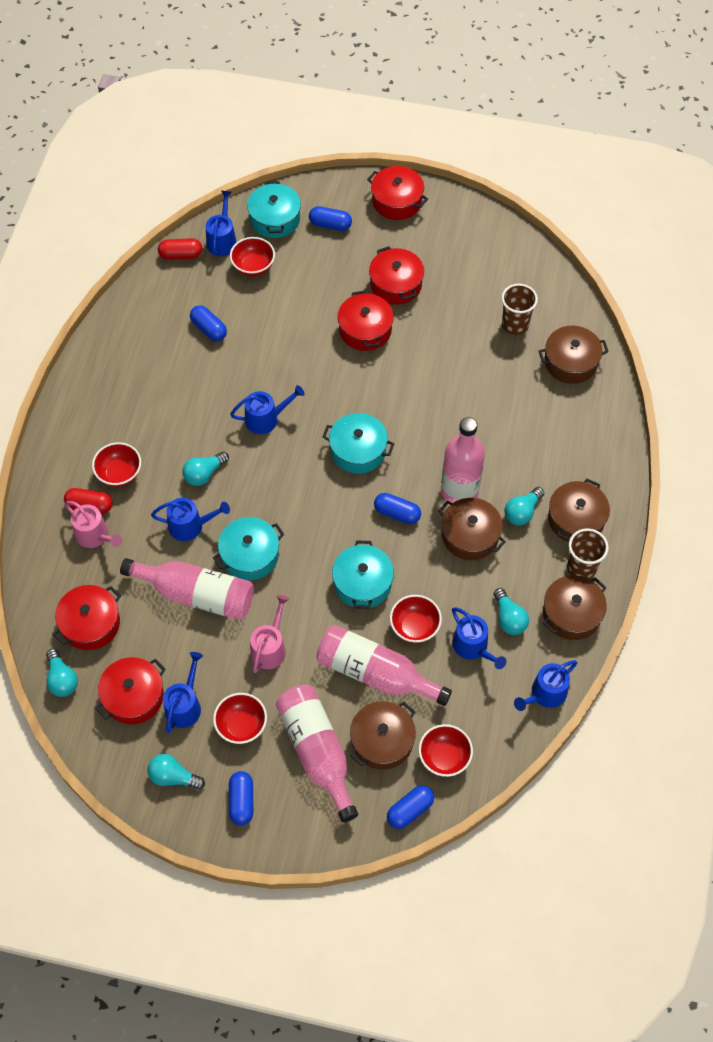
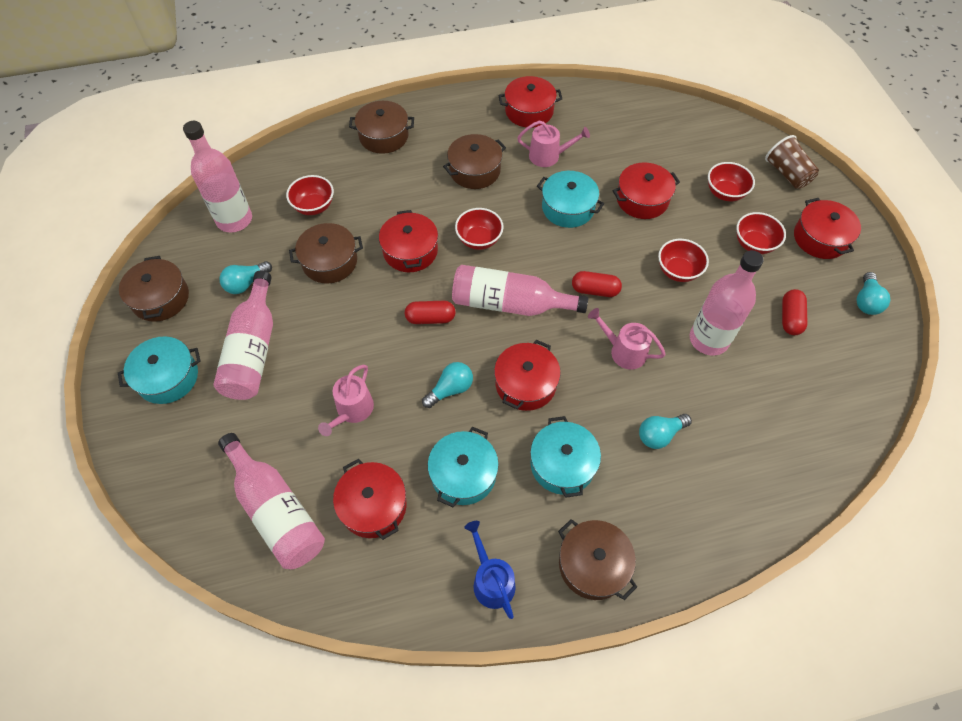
blue capsule: [190,305,227,341] [229,771,253,826] [309,206,352,231] [374,493,421,524] [387,785,434,829] = 5 -> none = 0
blue watering can: [151,498,230,541] [163,652,203,733] [206,190,237,256] [230,385,304,434] [452,607,506,669] [514,660,577,711] = 6 -> [464,521,516,619] = 1
brown cup: [501,284,538,335] [567,528,609,579] = 2 -> [765,135,819,188] = 1
pink bottle: [120,558,254,620] [276,685,358,823] [316,625,452,706] [441,417,485,503] = 4 -> [183,121,252,232] [213,271,273,400] [218,433,325,569] [452,265,588,316] [690,250,764,356] = 5
pink watering can: [65,501,122,548] [250,595,290,673] = 2 -> [318,365,374,436] [517,121,590,167] [588,308,666,370] = 3
red capsule: [64,488,113,514] [158,238,202,260] = 2 -> [405,301,456,324] [572,271,622,297] [782,289,808,335] = 3
red pot: [53,585,121,650] [95,657,166,725] [337,290,394,351] [367,166,428,220] [369,246,424,305] = 5 -> [333,459,407,540] [379,210,438,272] [494,340,561,411] [498,76,562,128] [612,162,680,219] [794,198,861,259] = 6
turquoise light bulb: [46,649,78,697] [148,754,205,790] [182,452,229,486] [493,588,529,635] [505,487,544,525] = 5 -> [219,261,272,294] [422,362,473,408] [639,414,692,449] [856,272,890,315] = 4

